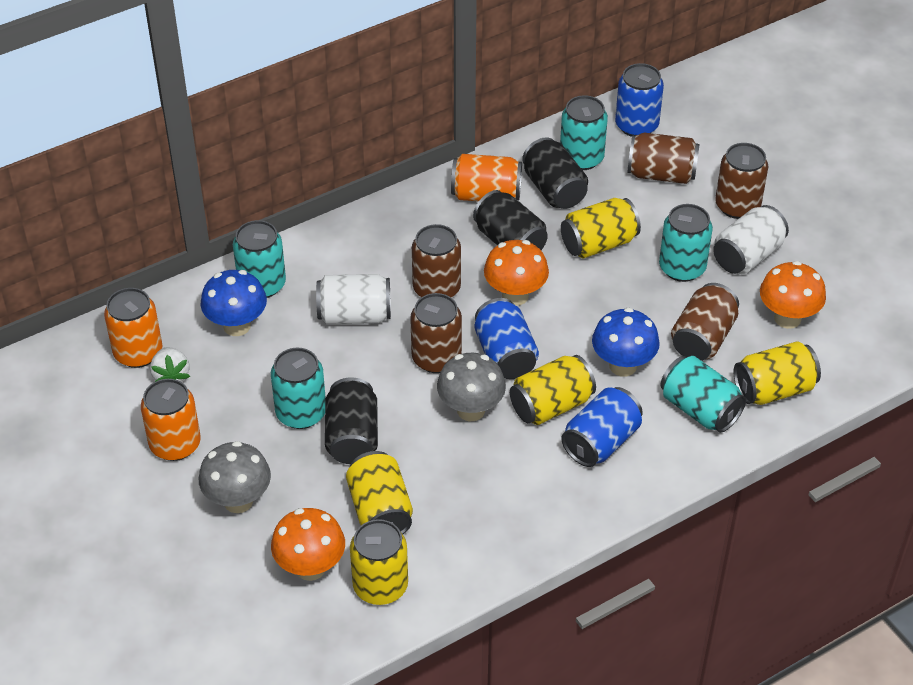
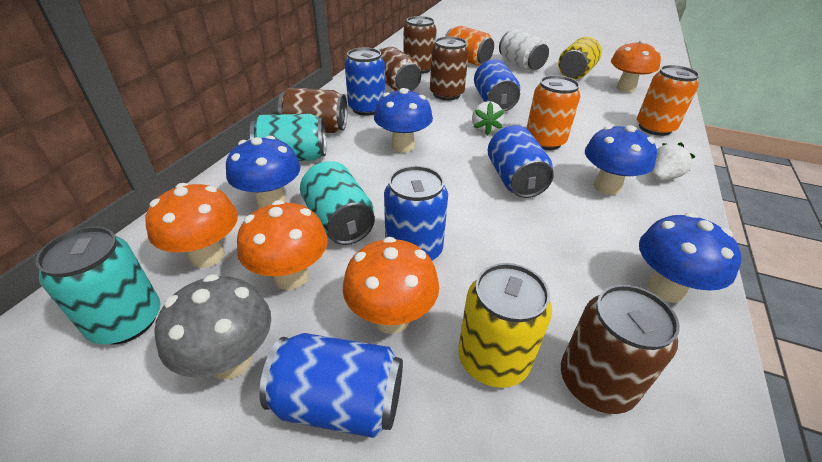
black can: [325,377,378,464] [473,190,548,250] [522,137,588,209] = 3 -> none = 0
blue can: [475,298,539,379] [561,387,643,467] [615,63,664,137] = 3 -> [259,333,403,438] [345,47,385,116] [384,166,448,260] [474,59,520,111] [488,125,554,198] = 5
blue mushroom: [200,270,267,336] [592,308,660,377] = 2 -> [226,136,300,209] [374,88,433,152] [585,125,657,195] [639,213,742,303] = 4
grey mushroom: [199,441,271,513] [437,353,506,421] = 2 -> [154,274,271,380] = 1
orange mushroom: [271,508,345,581] [484,240,549,306] [760,261,826,329] = 3 -> [145,183,238,268] [237,200,328,290] [342,237,439,334] [611,40,661,93] = 4
turquoise can: [233,220,286,298] [271,347,326,429] [560,95,608,170] [659,204,713,282] [660,356,746,433] = 5 -> [35,226,160,344] [250,114,326,161] [300,161,375,245] = 3
white can: [316,274,391,324] [713,205,789,274] = 2 -> [499,29,549,72] = 1
white strawberry: [150,347,190,382] = 1 -> [472,101,504,135] [651,142,696,180] = 2
yellow can: [346,451,413,534] [350,519,408,605] [510,355,596,425] [561,198,641,259] [734,341,821,405] = 5 -> [458,263,552,388] [558,37,602,79] = 2

